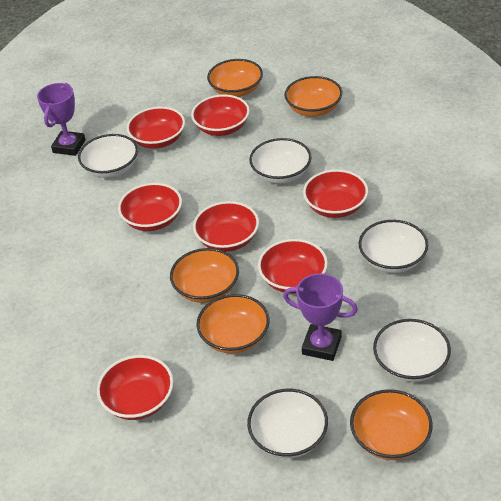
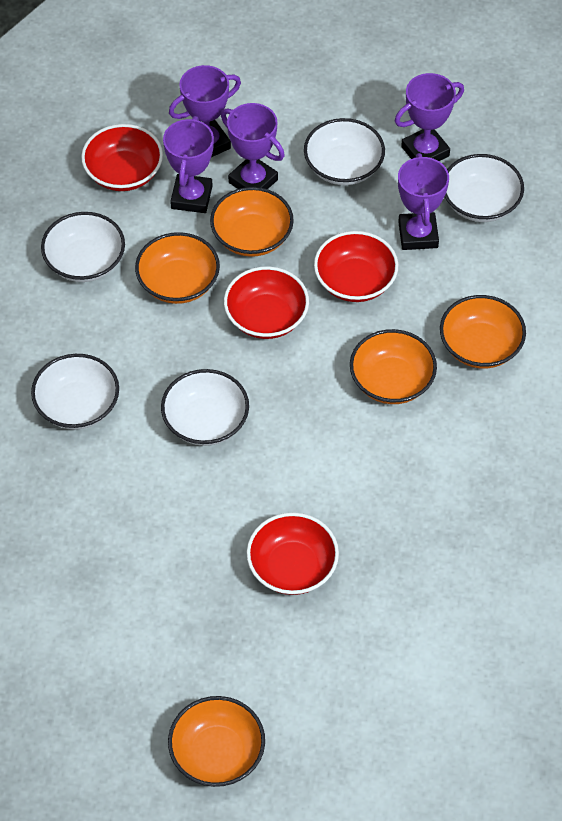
purple trophy: [37,83,86,156] [283,273,358,361] = 2 -> [163,116,214,213] [169,65,241,157] [221,103,285,189] [395,73,464,161] [398,153,449,250] = 5
red bowl: [97,355,173,420] [118,183,182,231] [127,107,185,149] [191,95,250,136] [193,201,259,252] [258,239,328,293] [303,169,368,218] = 7 -> [81,124,163,191] [224,266,309,339] [247,513,339,595] [314,231,398,302] = 4

